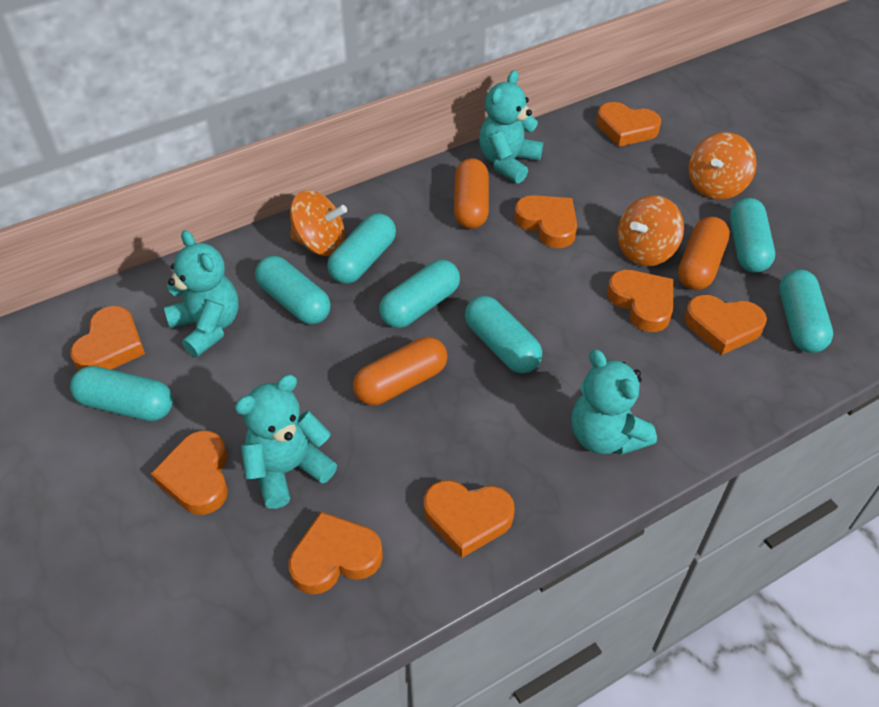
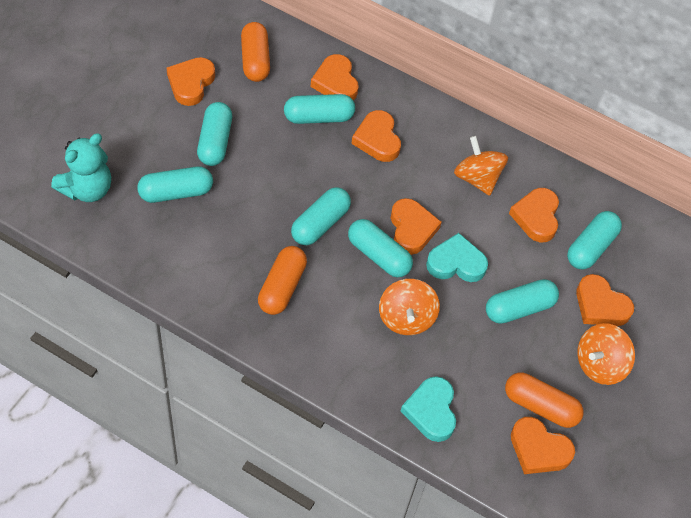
orange heart: [70,306,145,371] [151,431,228,515] [288,512,383,595] [424,480,515,558] [514,195,577,248] [597,102,661,147] [607,270,673,332] [684,295,767,355] = 8 -> [167,57,215,106] [311,54,358,100] [351,110,401,162] [391,198,441,255] [509,188,559,242] [511,417,575,474] [576,274,634,326] = 7
turquoise heart: none = 0 -> [401,376,456,442] [426,233,488,282] = 2
turquoise teddy bear: [164,230,239,357] [235,375,337,509] [479,70,543,183] [571,349,657,455] = 4 -> [51,133,111,202] = 1

